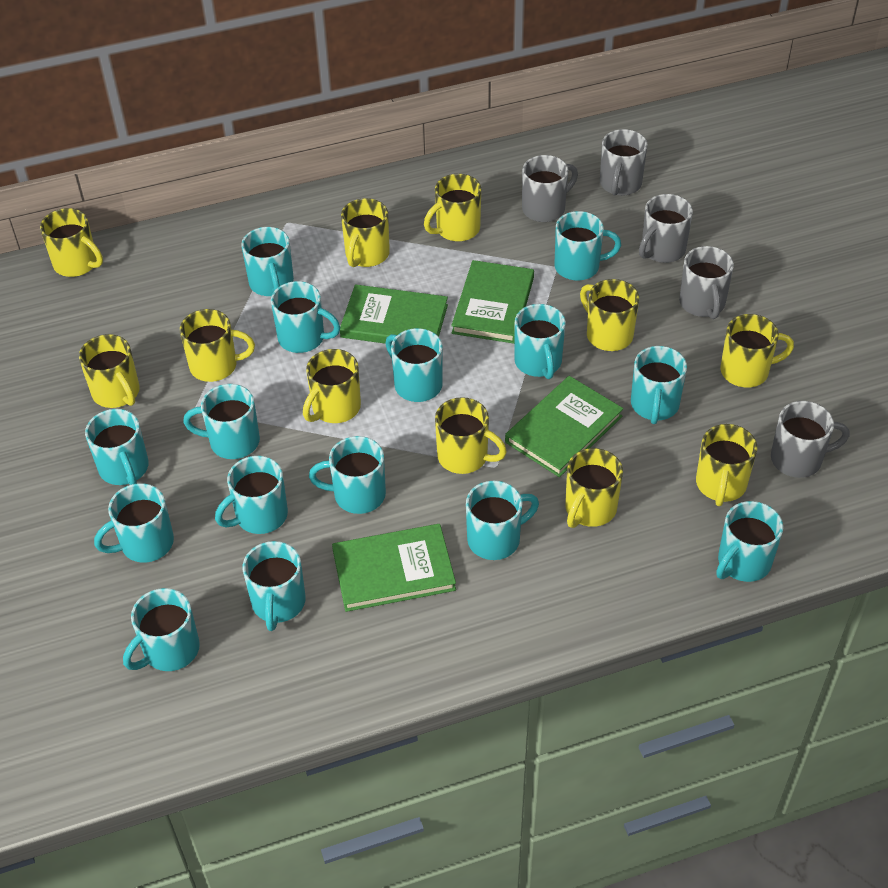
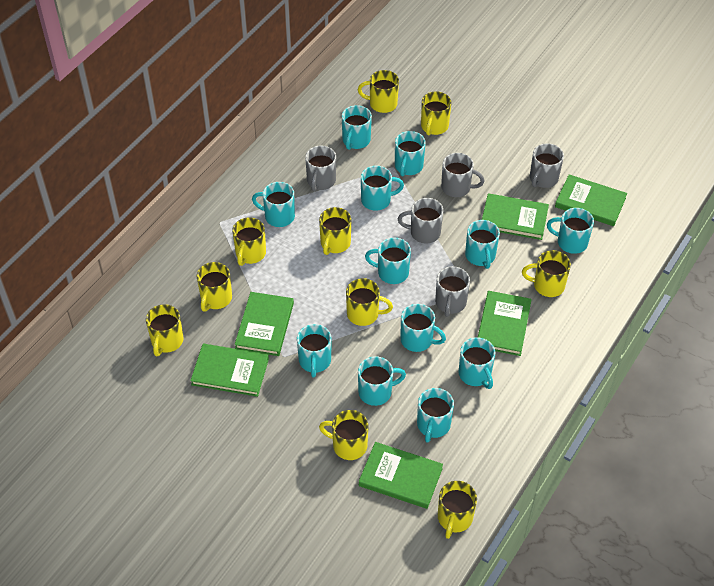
green book: [332,524,456,612] [340,284,448,344] [451,260,534,344] [505,376,623,477] = 4 -> [190,344,269,397] [235,292,294,356] [359,442,443,509] [478,291,532,356] [482,193,549,240] [555,174,627,226] = 6
turquoise mug: [85,409,149,485] [94,483,174,563] [123,588,200,671] [183,384,260,459] [215,456,288,534] [241,227,294,296] [243,541,306,631] [271,281,340,353] [309,436,386,514] [385,328,443,402] [466,481,539,560] [514,304,566,379] [554,211,621,281] [631,346,687,424] [716,501,783,582] = 15 -> [252,182,295,227] [297,324,331,377] [342,105,372,150] [358,356,406,406] [361,166,404,211] [365,238,411,284] [395,131,426,176] [400,304,446,352] [417,388,454,443] [459,337,495,389] [465,220,500,269] [547,208,594,254] = 12
yellow mug: [40,208,103,277] [79,334,140,408] [180,309,255,382] [303,349,361,423] [341,198,390,267] [424,174,481,242] [435,397,507,474] [565,448,623,528] [580,279,639,351] [696,424,757,506] [720,314,794,388] = 11 -> [146,304,183,356] [197,262,232,312] [232,217,266,266] [319,207,351,255] [319,410,368,460] [346,278,393,326] [358,70,399,113] [421,91,451,135] [438,481,477,539] [522,250,571,297] = 10

